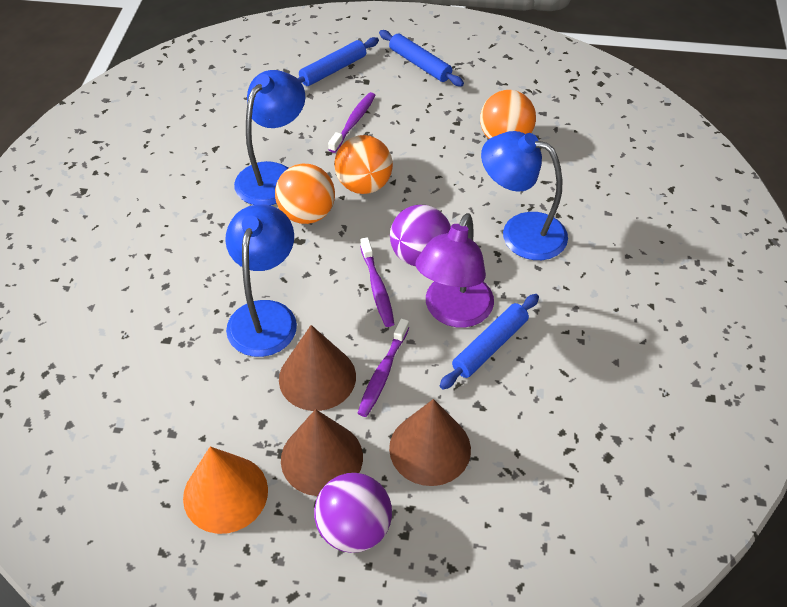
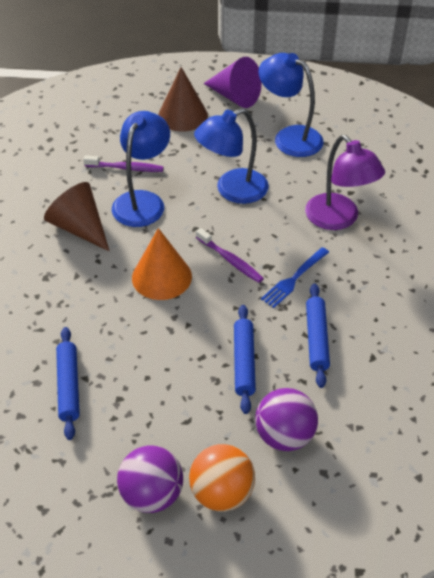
blue fork: none = 0 -> [261,247,329,308] = 1
brown cone: [279,325,356,411] [281,409,363,496] [389,399,471,486] = 3 -> [44,182,109,251] [158,67,208,132] = 2
orange ball: [275,164,335,224] [334,135,393,194] [480,90,536,139] = 3 -> [189,444,255,511] = 1
purple cone: none = 0 -> [203,57,262,108] = 1
purple toothbrush: [328,92,376,153] [358,318,409,417] [360,237,394,327] = 3 -> [83,155,164,172] [196,228,264,283] = 2

